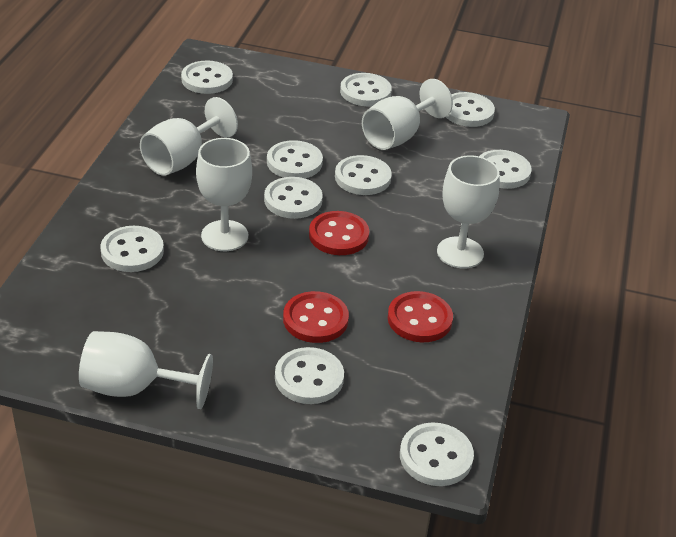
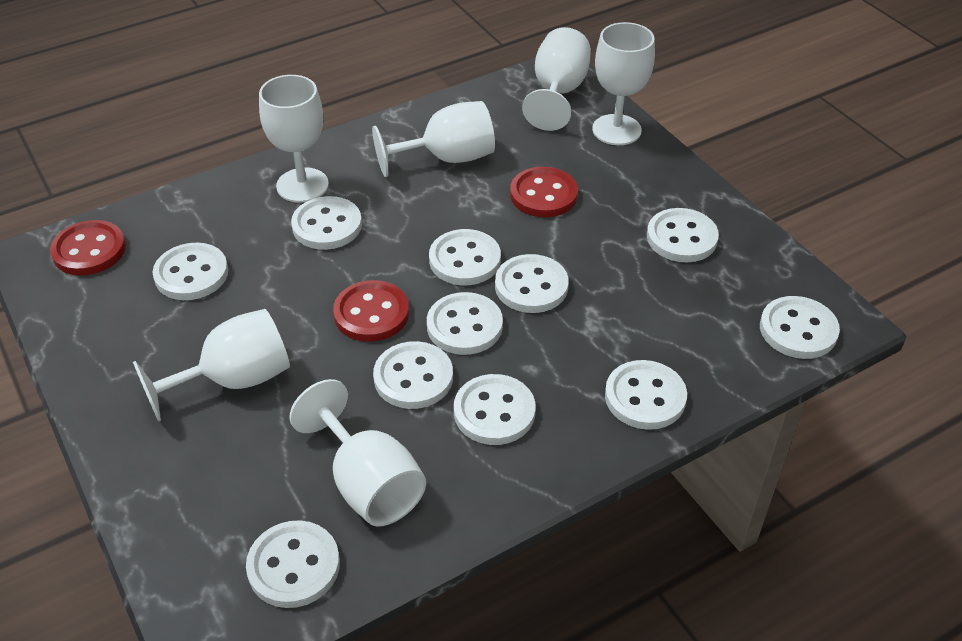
white button: [100,226,164,272] [181,61,233,94] [264,177,323,219] [267,140,323,178] [275,347,344,404] [335,155,392,195] [340,73,392,106] [400,422,474,486] [446,92,495,127] [479,150,532,189] = 10 -> [153,243,228,300] [246,520,340,608] [291,196,362,250] [373,341,453,409] [427,292,503,355] [429,229,501,285] [454,374,536,445] [495,254,569,313] [605,360,687,430] [647,208,719,262] [760,296,840,359] = 11
white goblet: [79,331,213,409] [140,97,238,176] [196,138,252,251] [362,79,453,150] [437,155,500,268] = 5 -> [133,309,290,421] [259,75,329,203] [289,379,426,527] [372,101,495,177] [522,27,591,131] [592,22,655,145] = 6

